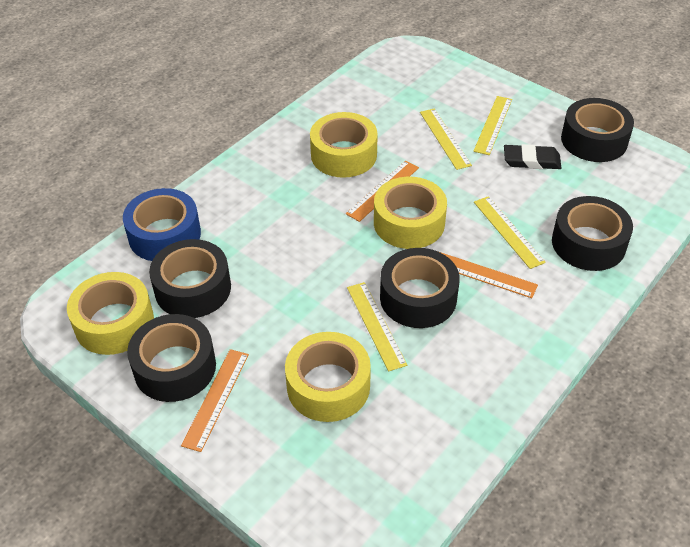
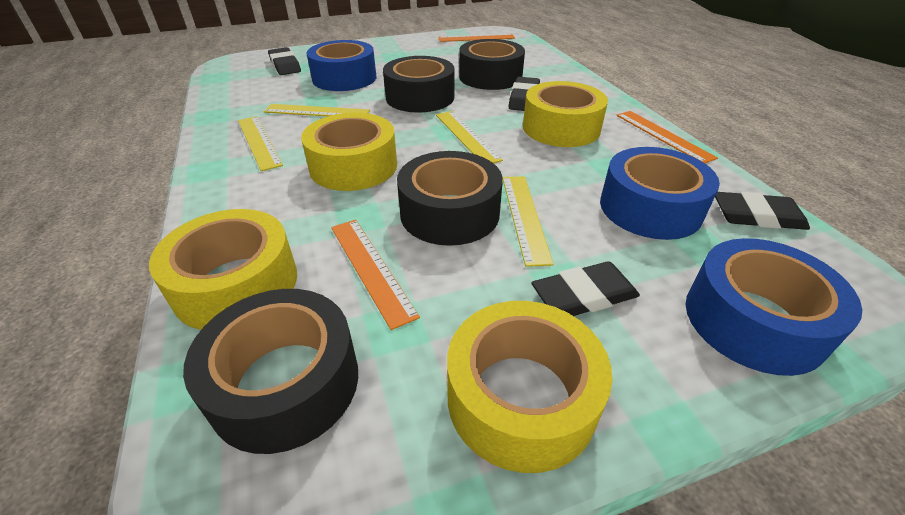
black eraser: [504,144,561,169] = 1 -> [268,47,301,75] [509,77,540,111] [531,261,640,316] [715,192,810,230] = 4
black tape: [127,314,216,402] [149,239,231,318] [380,248,460,328] [552,196,633,271] [561,98,634,162] = 5 -> [183,289,358,454] [383,56,454,113] [397,151,503,246] [459,39,525,90] = 4
blue tape: [123,188,201,261] = 1 -> [306,40,376,91] [600,147,720,240] [686,238,862,376] = 3

